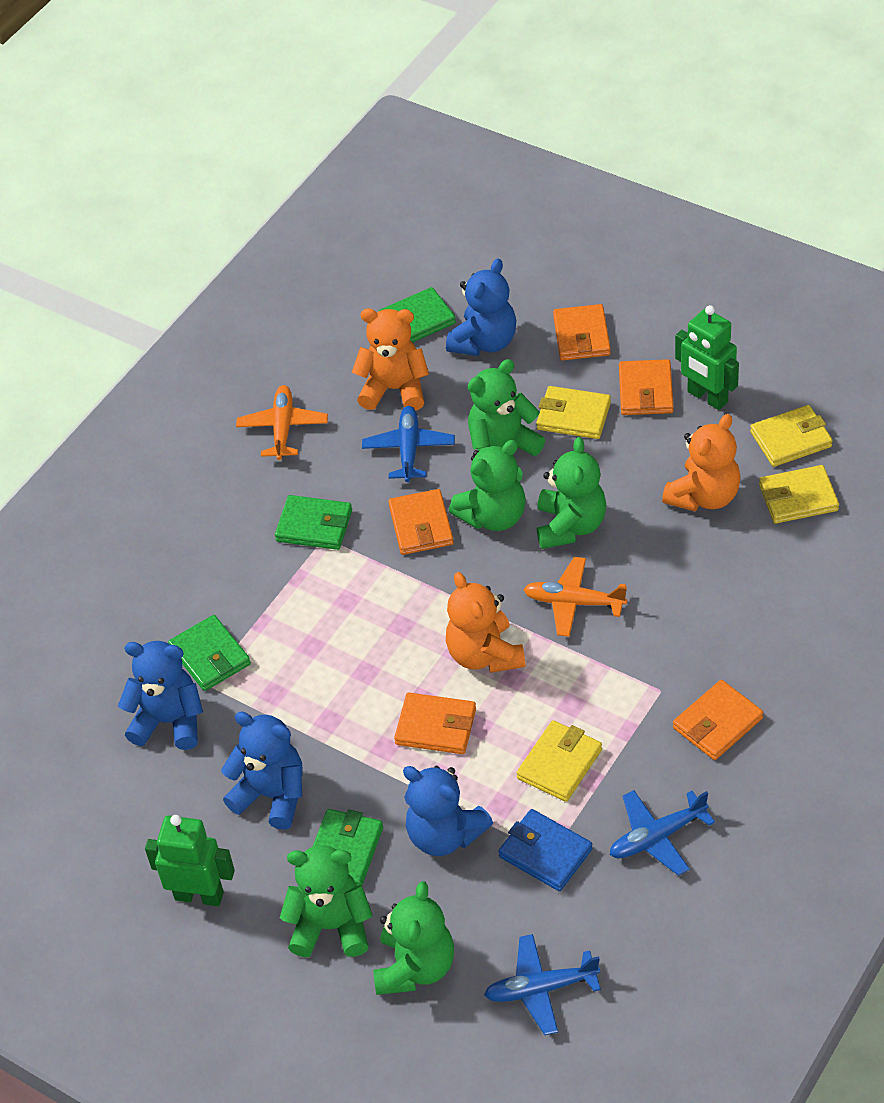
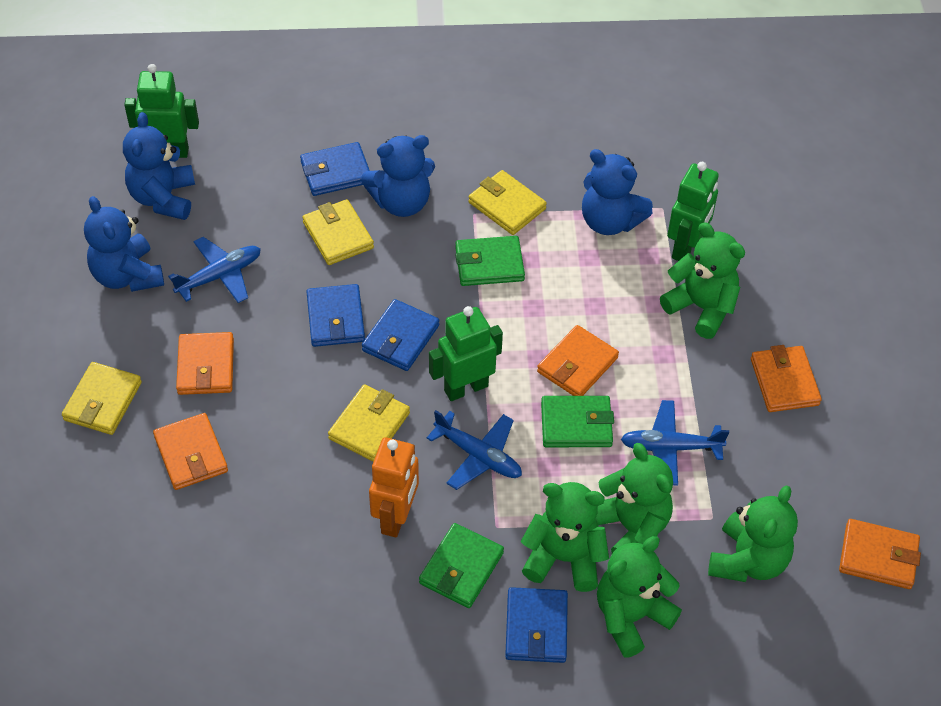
blue wallet: [498,809,593,891] = 1 -> [300,142,370,196] [306,284,365,347] [362,299,439,371] [505,587,568,663] = 4
green robot: [145,815,235,906] [675,305,739,410] = 2 -> [124,64,199,158] [429,306,503,401] [667,162,719,261] = 3
green wallet: [168,615,251,691] [275,495,352,550] [312,809,383,886] [379,287,456,343] = 4 -> [419,523,504,608] [455,236,525,286] [541,396,614,447] = 3
orange plane: [236,385,328,460] [523,557,627,637] = 2 -> none = 0
orange robot: none = 0 -> [369,437,419,538] = 1
orange teddy bear: [352,308,429,411] [446,572,526,673] [662,414,741,511] = 3 -> none = 0

